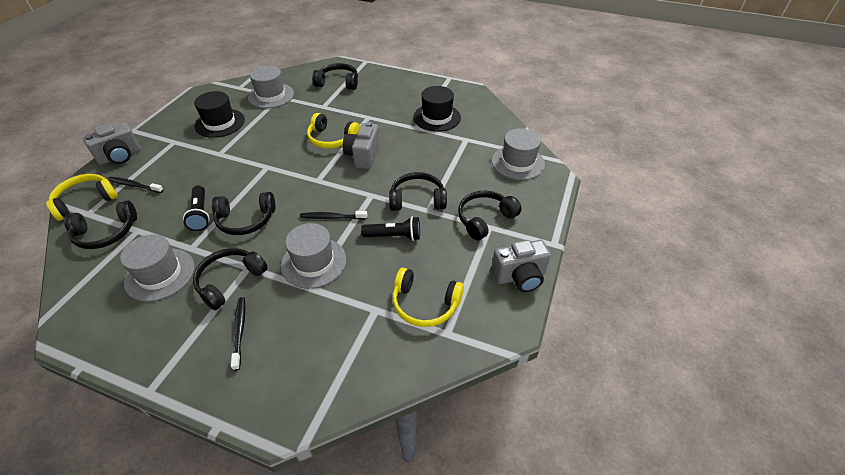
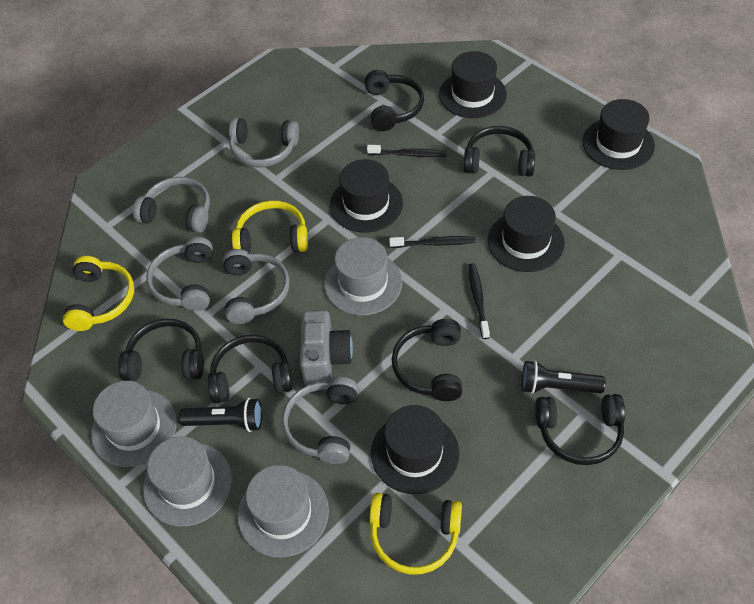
black hat: [194,91,245,138] [413,86,461,132] = 2 -> [330,159,403,233] [371,405,459,494] [439,51,507,118] [488,196,565,272] [582,99,655,170] = 5
grey camera: [83,123,141,165] [343,122,380,169] [491,240,551,292] = 3 -> [300,310,353,385] = 1
grey headphones: none = 0 -> [133,177,210,233] [146,237,213,311] [223,249,290,324] [229,118,299,168] [282,377,359,464] = 5

